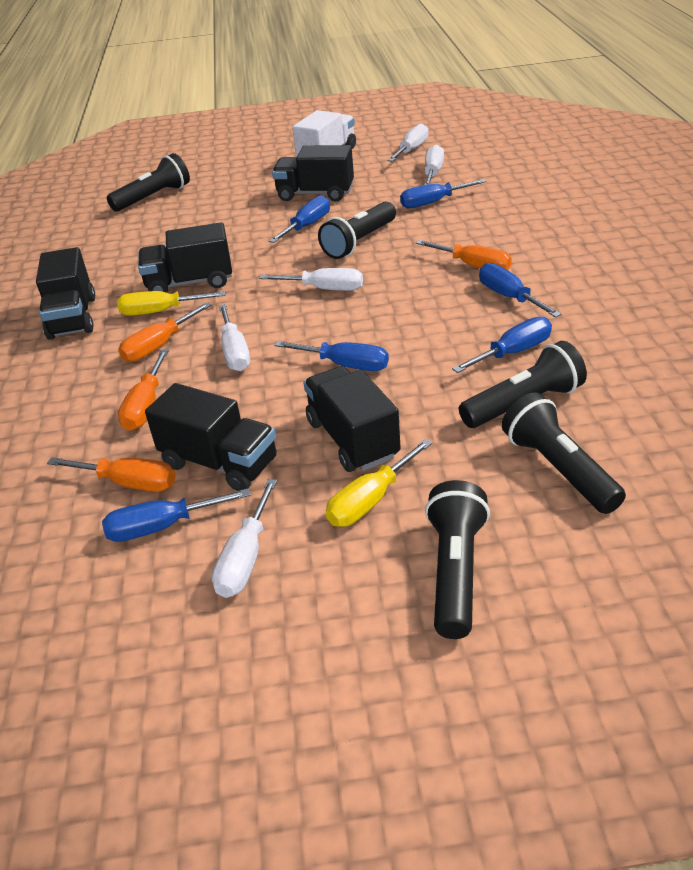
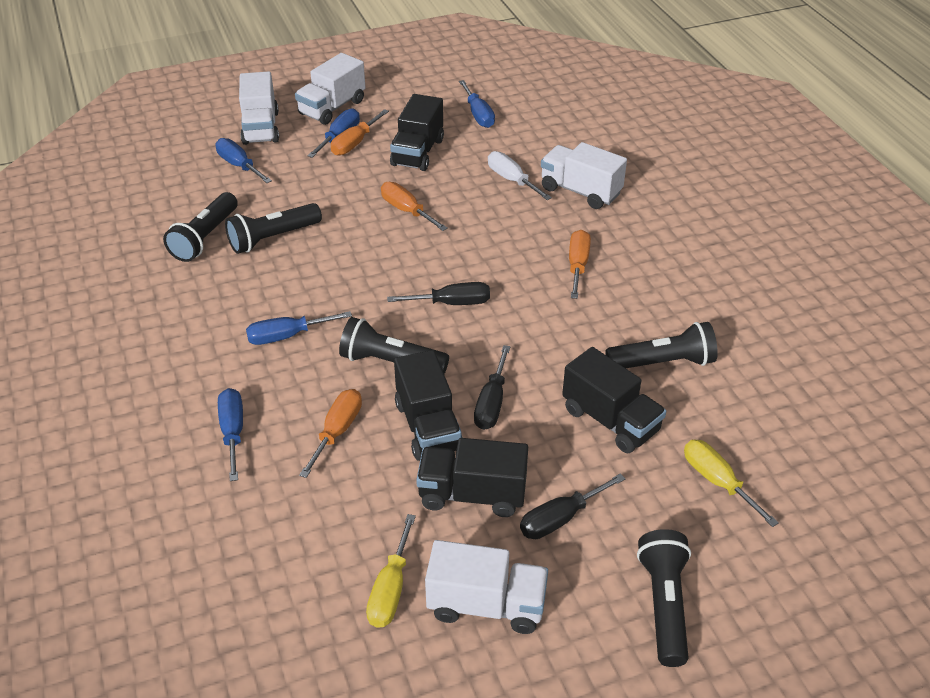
black screwdriver: none = 0 -> [387,282,490,305] [474,345,510,430] [520,474,625,539] = 3
black truck: [36,247,95,340] [138,222,232,293] [145,383,277,491] [272,145,354,202] [303,366,401,472] = 5 -> [390,94,444,171] [394,350,463,461] [416,438,528,517] [562,347,666,453] = 4
blue screwdriver: [102,488,251,542] [269,195,330,243] [274,341,389,371] [400,179,486,208] [452,317,552,373] [479,263,562,317] = 6 -> [215,138,272,183] [218,388,243,481] [246,311,352,345] [308,108,360,158] [459,80,495,128] = 5
white screwdriver: [212,479,277,598] [219,304,250,371] [259,268,363,291] [387,124,429,162] [424,145,444,185] = 5 -> [488,151,552,200] = 1
white truck: [292,110,356,157] = 1 -> [239,71,279,145] [295,53,366,125] [425,540,548,634] [541,142,627,209] = 4

